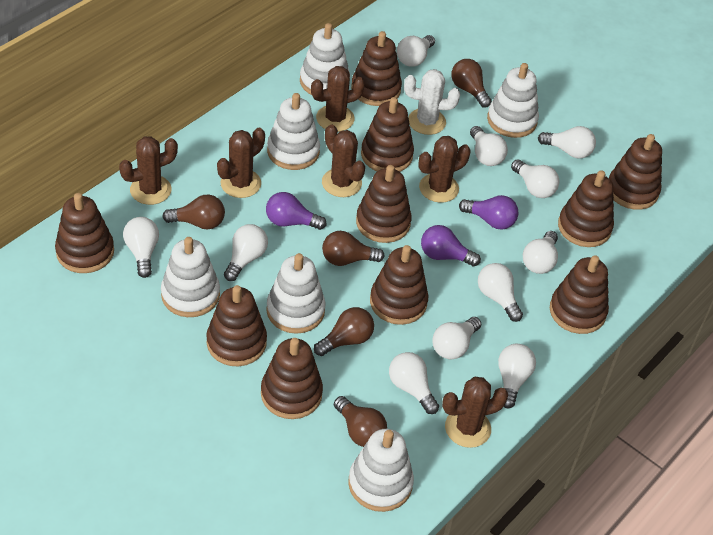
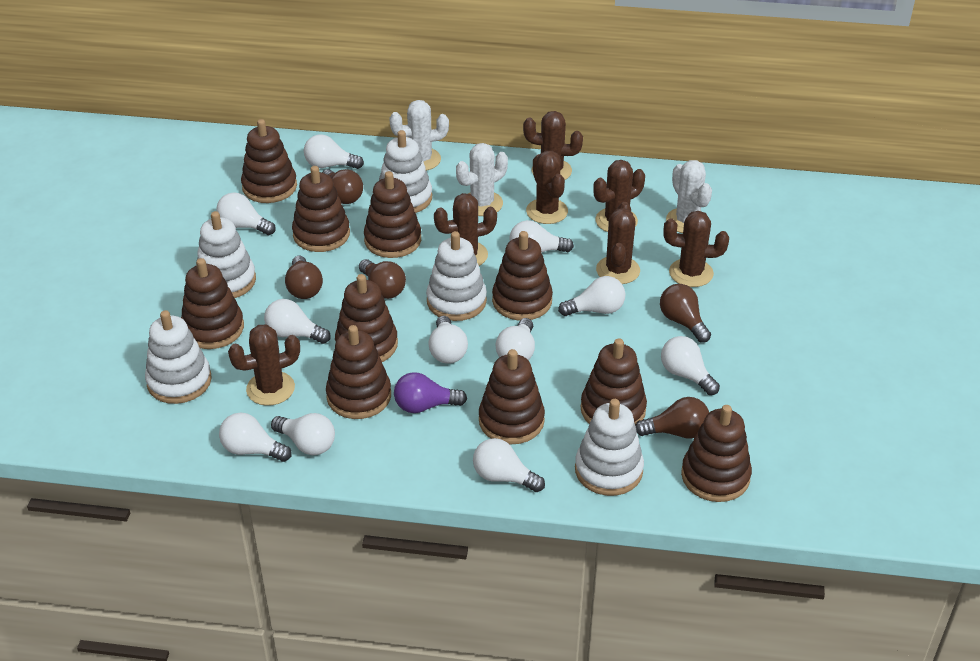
brown cactus: [119,136,178,205] [217,128,265,198] [311,66,365,132] [322,125,365,197] [418,136,471,203] [442,377,508,448] = 6 -> [228,324,300,406] [434,193,497,266] [523,111,583,180] [526,151,568,224] [593,160,645,232] [596,202,640,284] [664,211,729,287] = 7
purple light bulb: [266,192,326,230] [421,225,481,266] [459,195,518,230] = 3 -> [394,372,467,413] = 1
white cactus: [404,69,460,135] = 1 -> [389,100,449,171] [456,143,508,216] [666,160,712,233] = 3
white stacking toy: [161,237,220,317] [266,253,325,334] [267,93,320,170] [300,23,350,95] [348,429,414,512] [487,63,539,138] = 6 -> [145,310,212,404] [196,211,256,298] [379,130,432,213] [426,231,487,321] [575,399,644,496] = 5

